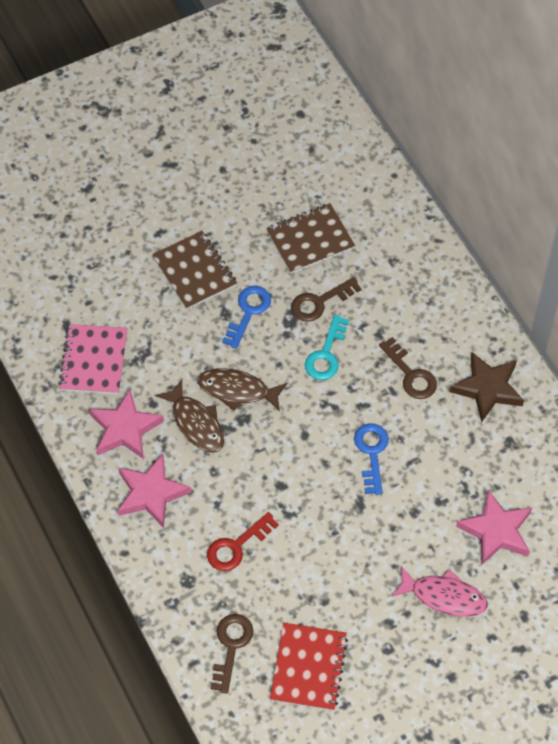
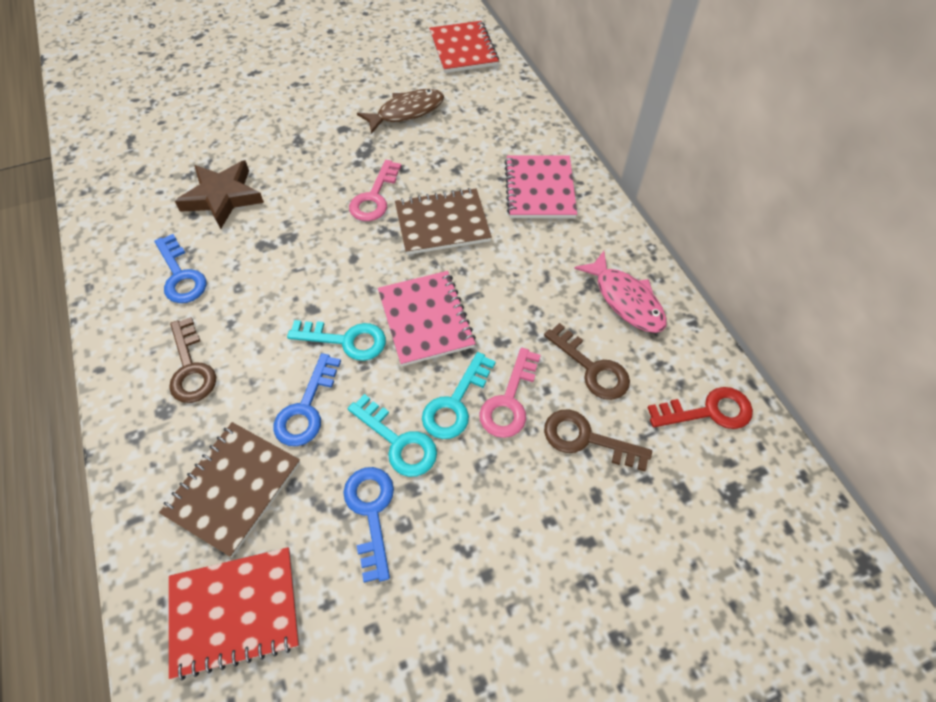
blue key: [222,286,271,349] [354,423,389,495] = 2 -> [155,234,207,303] [273,353,341,446] [343,467,394,583] = 3
brown fish: [155,379,224,453] [197,368,287,412] = 2 -> [357,89,444,134] = 1
pink key: none = 0 -> [349,160,402,221] [479,348,541,438] = 2
pink notebook: [58,324,128,394] = 1 -> [378,271,476,366] [504,155,577,218] = 2
pink star: [89,389,164,459] [117,454,191,528] [456,490,532,565] = 3 -> none = 0
red notebook: [270,623,348,711] = 1 -> [169,547,299,681] [429,21,499,73] = 2
turquoise key: [305,315,349,380] = 1 -> [287,320,386,361] [348,394,437,477] [422,352,496,439] = 3

